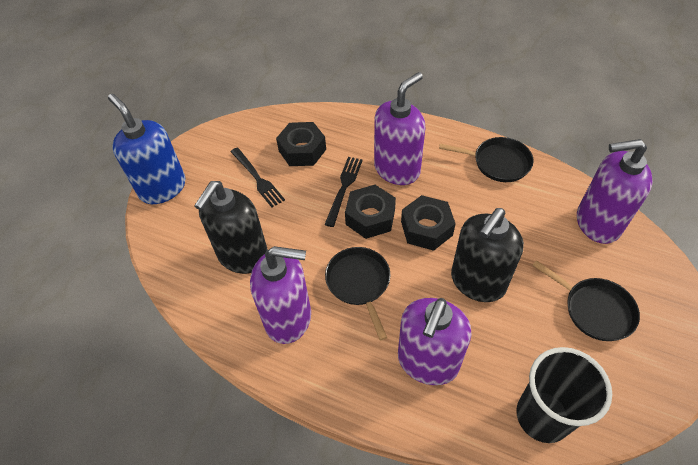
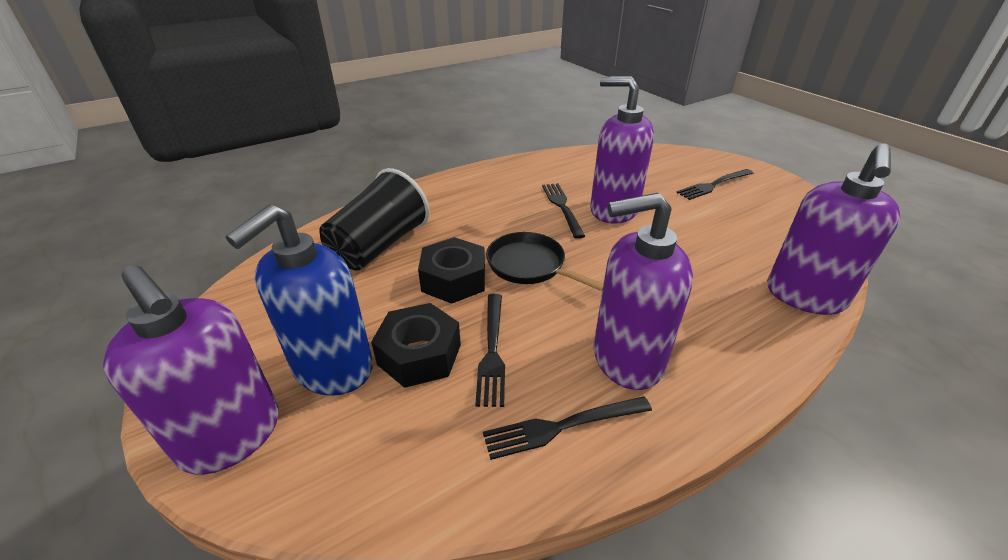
black fork: [231,147,285,208] [325,157,363,227] = 2 -> [475,294,505,407] [483,396,652,460] [542,183,585,239] [677,169,753,200] = 4
black nut: [276,122,326,166] [345,185,396,239] [401,195,456,251] = 3 -> [371,303,461,388] [418,237,485,304] = 2
black pan: [325,247,390,340] [439,137,534,182] [532,260,640,341] = 3 -> [486,232,604,291] = 1
black soap dispenser: [194,181,268,274] [451,208,524,302] = 2 -> none = 0

